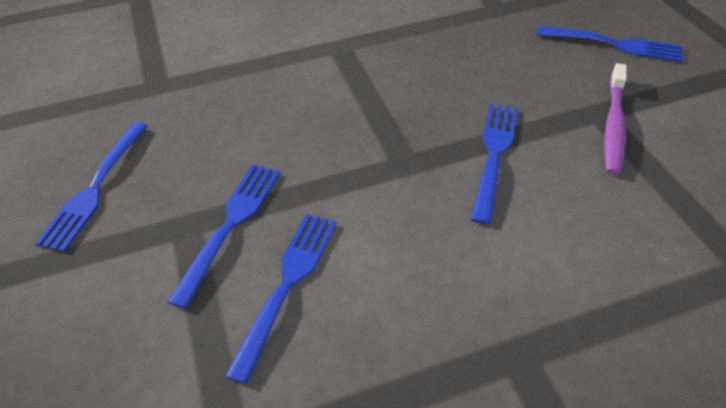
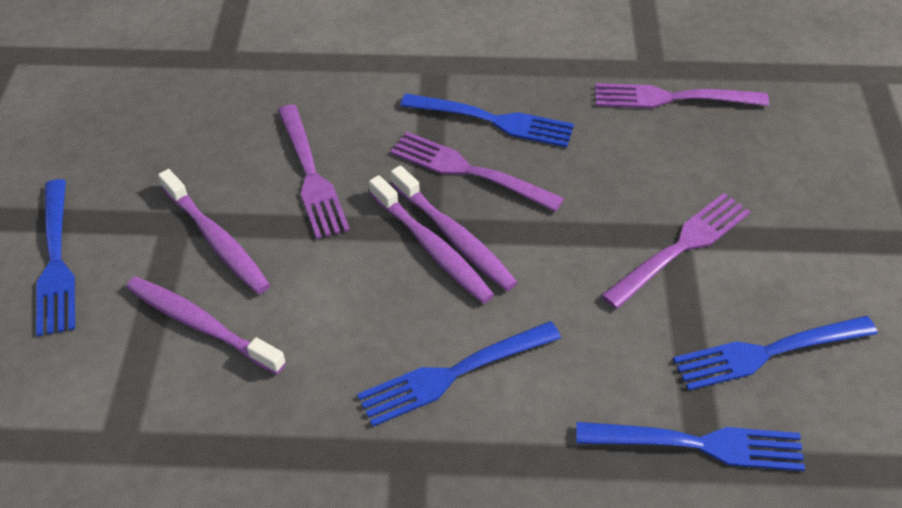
purple fork: none = 0 -> [278,104,350,239] [390,131,564,212] [595,83,769,108] [601,193,750,309] = 4
purple toothbrush: [604,63,627,175] = 1 -> [126,276,286,374] [158,169,270,294] [369,175,494,304] [391,165,518,291] = 4

